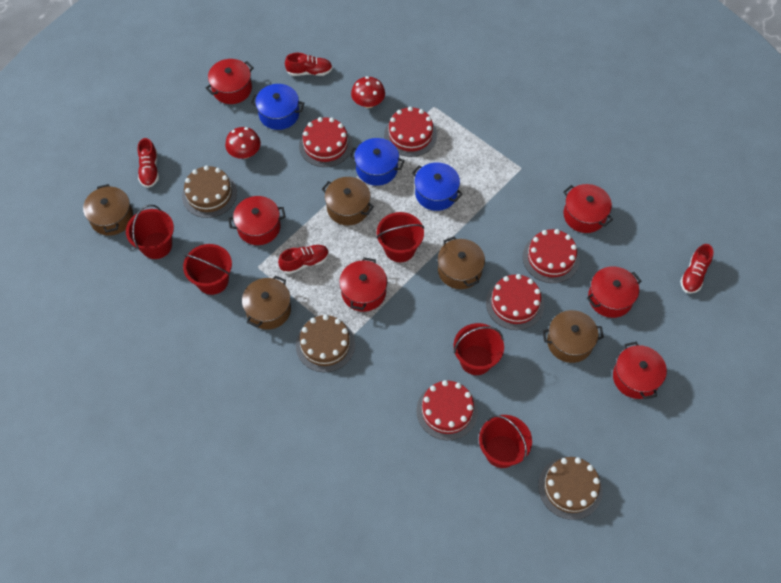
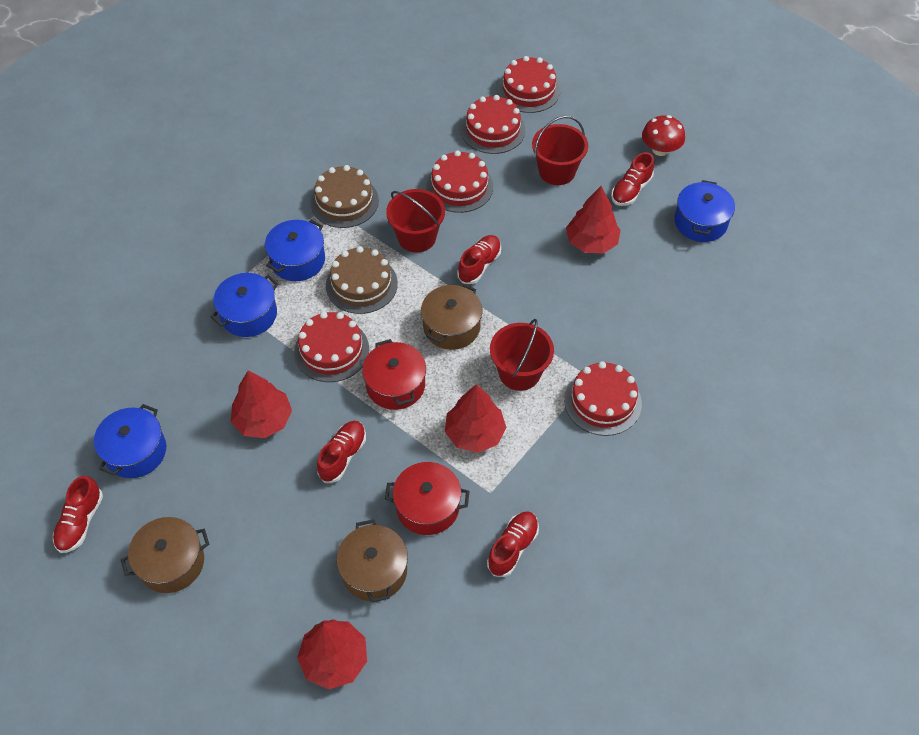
blue pot: [250,84,304,130] [349,138,405,186] [412,162,463,211] = 3 -> [94,404,166,478] [211,273,278,337] [265,219,325,281] [674,180,735,242] = 4
brown cake: [182,165,237,218] [296,315,355,372] [538,457,603,520] = 3 -> [310,165,379,228] [326,246,398,314] = 2
brown pot: [83,184,133,236] [242,275,291,330] [322,177,374,225] [437,237,485,289] [542,310,604,363] = 5 -> [121,517,209,593] [336,519,408,603] [421,284,482,350] = 3
red bucket: [126,205,174,259] [183,244,232,295] [376,212,424,262] [454,323,504,375] [479,415,532,468] = 5 -> [386,189,445,253] [490,319,554,391] [532,116,588,185] = 3
red mushroom: [225,127,261,159] [351,76,385,108] = 2 -> [642,115,685,156] = 1
red pot: [206,59,254,104] [228,196,286,245] [339,257,387,312] [563,184,613,233] [587,266,641,318] [613,341,667,399] = 6 -> [362,339,426,410] [385,462,470,535] = 2
red shoe: [138,138,159,188] [278,245,329,274] [285,53,333,76] [680,244,713,294] = 4 -> [53,476,103,553] [317,421,366,483] [457,235,501,284] [487,511,539,577] [611,152,654,206] = 5
red tree: none = 0 -> [231,371,292,438] [297,619,367,689] [445,384,507,453] [566,186,621,253] = 4

